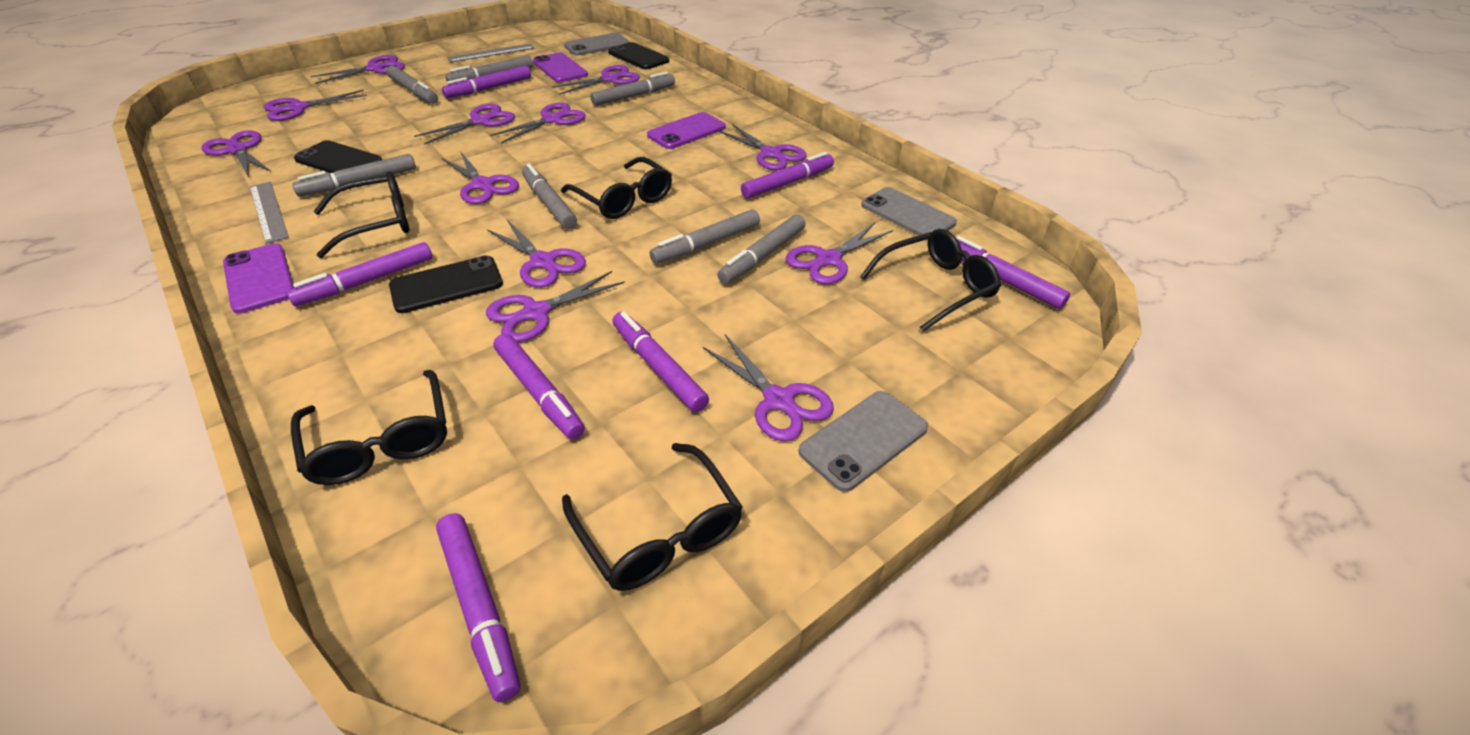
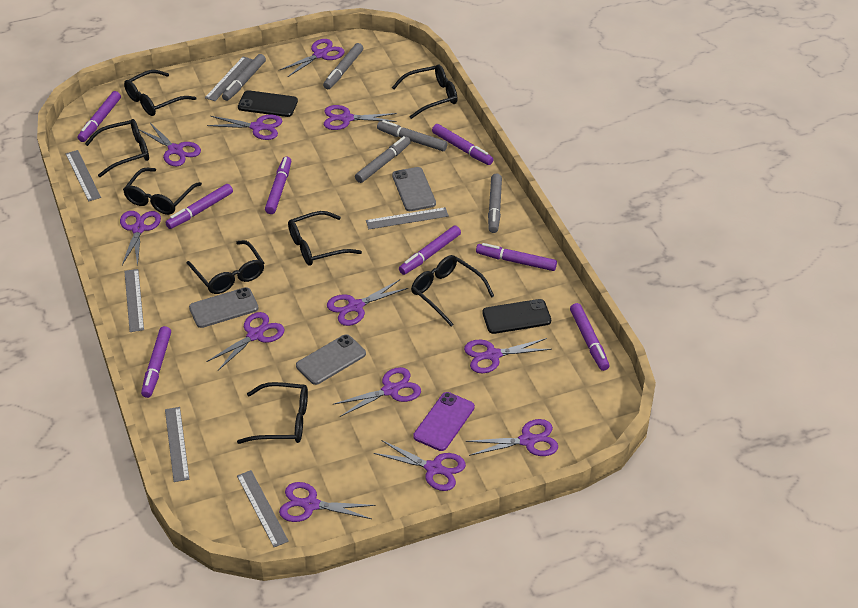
black glasses: [291,370,447,485] [314,171,410,258] [561,157,672,219] [562,443,743,591] [860,229,1001,332] = 5 -> [85,119,149,177] [123,168,202,215] [124,70,196,116] [186,240,264,294] [237,382,308,444] [288,211,362,265] [392,64,458,119] [411,255,494,327] = 8
black phone: [294,140,382,173] [389,255,503,313] [608,42,669,69] = 3 -> [238,90,298,117] [482,299,551,334] = 2
grey marker: [292,154,416,196] [386,65,438,104] [445,55,533,81] [522,163,577,229] [590,72,675,106] [649,209,760,264] [717,214,806,284] = 7 -> [222,54,266,101] [323,43,363,89] [355,136,411,183] [377,120,447,151] [488,173,502,233] = 5
grey ruler: [250,182,289,244] [447,43,535,62] = 2 -> [66,150,101,201] [124,269,144,332] [165,407,189,482] [205,57,253,101] [237,470,289,547] [366,207,449,229] = 6
purple marker: [287,242,433,306] [436,513,521,702] [442,65,531,98] [493,334,585,439] [612,312,709,412] [741,152,834,198] [957,236,1070,309] = 7 -> [78,91,121,142] [141,326,171,398] [165,184,233,229] [265,157,291,214] [399,225,461,275] [432,124,494,165] [476,243,557,271] [570,303,609,371] = 8
purple phone: [223,243,294,314] [533,52,588,83] [647,112,726,149] = 3 -> [413,392,475,451] = 1

